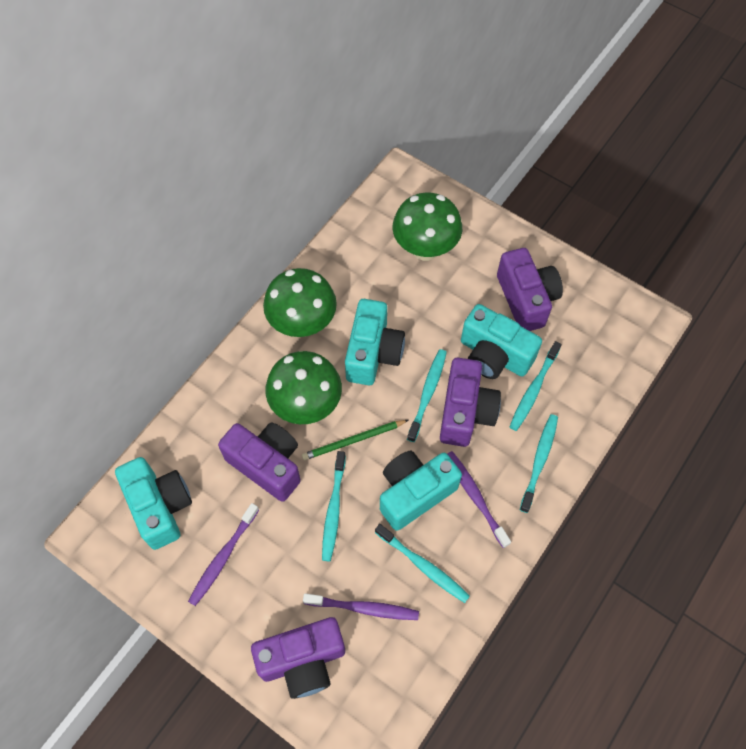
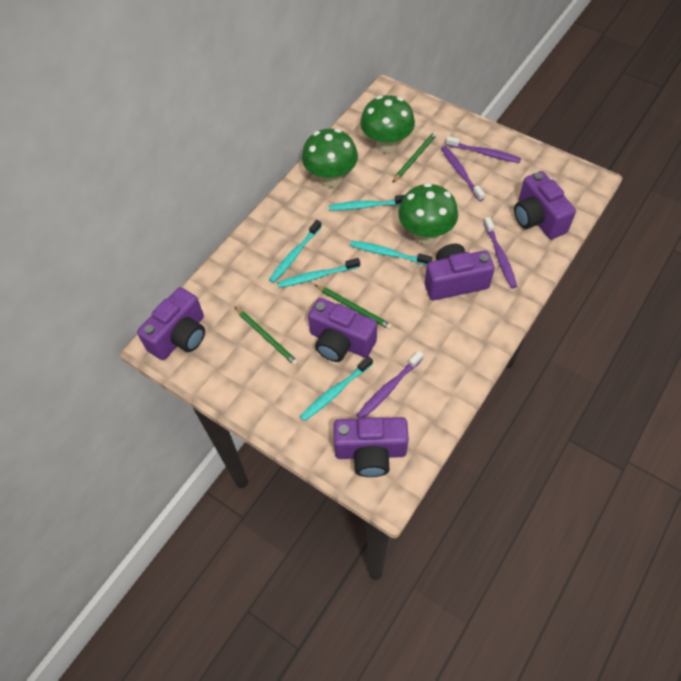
green pencil: [302,420,408,460] = 1 -> [235,307,298,366] [315,285,392,330] [392,131,437,183] = 3
purple camera: [218,423,301,502] [251,617,345,699] [440,358,501,447] [497,248,563,331] = 4 -> [137,287,205,360] [308,298,377,362] [333,417,409,477] [425,244,495,300] [514,171,576,239] = 5
purple toothbrush: [188,503,259,606] [303,593,419,620] [447,451,511,548] = 3 -> [356,351,424,418] [441,146,485,201] [446,136,521,163] [484,217,517,288] = 4
turquoise camera: [115,457,192,550] [345,299,405,385] [380,451,462,531] [461,304,542,379] = 4 -> none = 0

